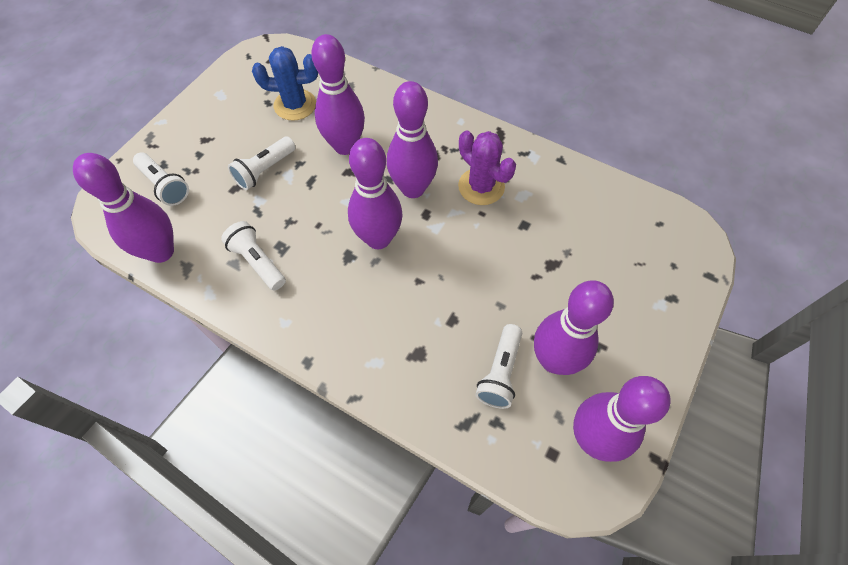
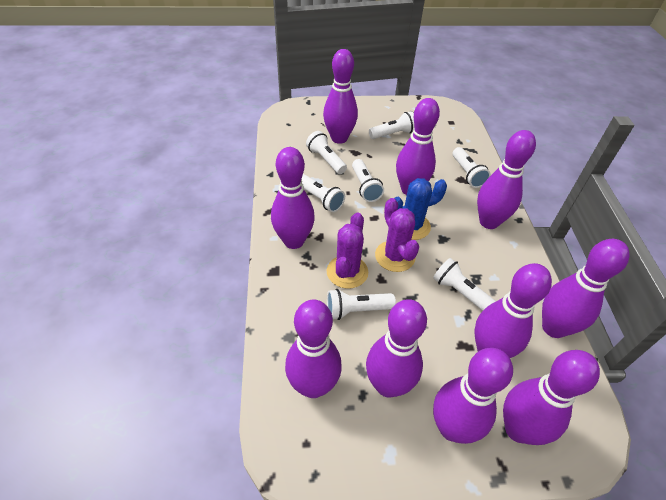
purple bowling pin: [73,153,174,263] [311,34,365,155] [348,138,403,249] [387,81,438,198] [534,281,614,375] [573,376,671,462] = 6 -> [271,147,315,249] [285,300,342,398] [323,49,358,144] [366,299,427,398] [396,98,440,195] [433,348,513,444] [474,263,552,358] [477,130,536,229] [503,350,600,445] [542,239,630,338] = 10
purple cactus: [458,130,516,205] = 1 -> [327,213,368,289] [375,198,419,272] = 2
white flashlight: [133,153,189,206] [221,221,286,291] [228,137,296,190] [475,324,522,409] = 4 -> [302,174,345,212] [306,131,347,174] [327,289,396,320] [352,159,384,202] [369,111,414,139] [433,258,496,311] [452,147,491,188] = 7

